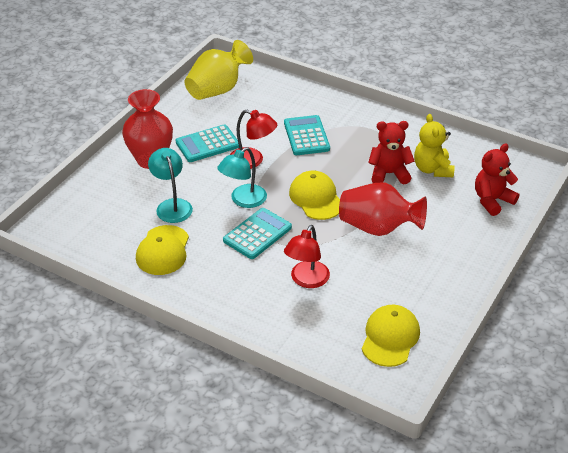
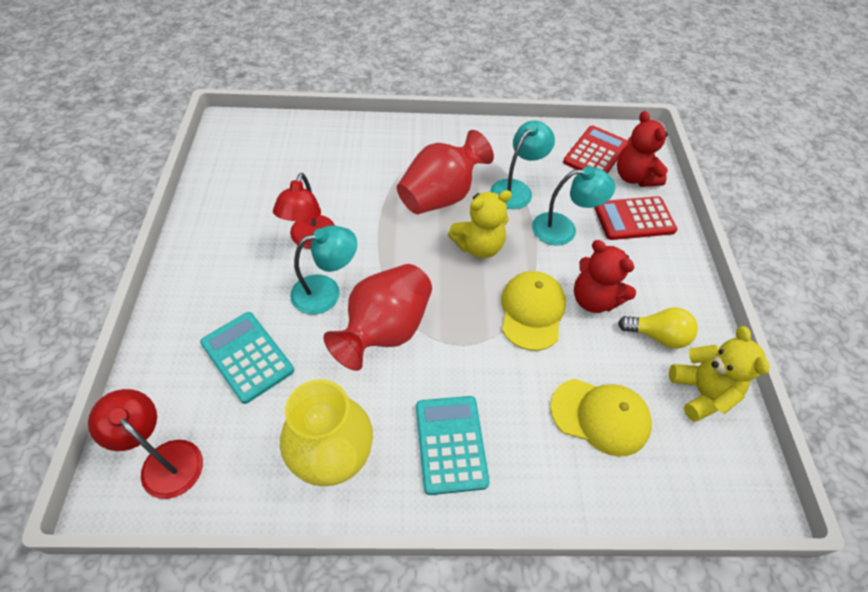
red calculator: none = 0 -> [563,126,628,174] [594,196,677,240] = 2
turquoise calculator: [176,125,239,162] [223,208,292,259] [284,115,330,155] = 3 -> [200,312,294,404] [416,396,490,495] = 2
turquoise lamp: [148,148,193,223] [217,147,267,208] = 2 -> [290,225,357,315] [490,121,555,209] [532,166,615,246] = 3
yellow cap: [136,225,189,275] [289,171,340,220] [362,305,420,367] = 3 -> [501,271,566,351] [550,379,652,457] = 2
yellow light bulb: none = 0 -> [618,307,698,349] = 1
yellow teddy bear: [414,114,454,177] = 1 -> [448,190,512,258] [669,326,769,422] = 2

